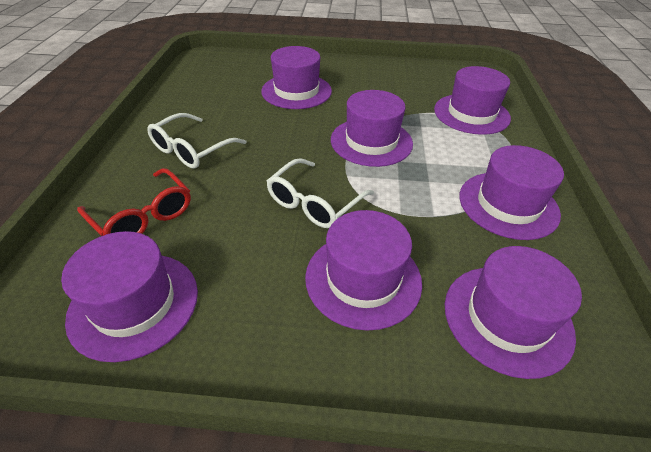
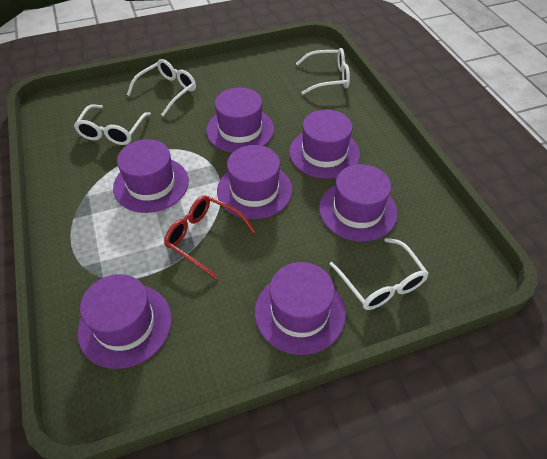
white glasses: [147,113,247,168] [267,158,374,228] = 2 -> [74,104,151,145] [127,59,196,116] [296,48,350,95] [329,238,429,310] = 4

